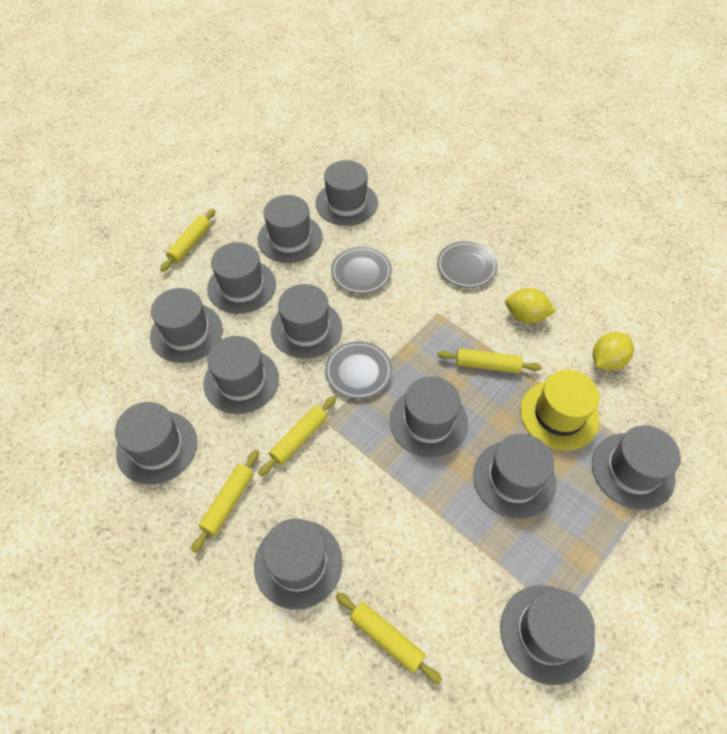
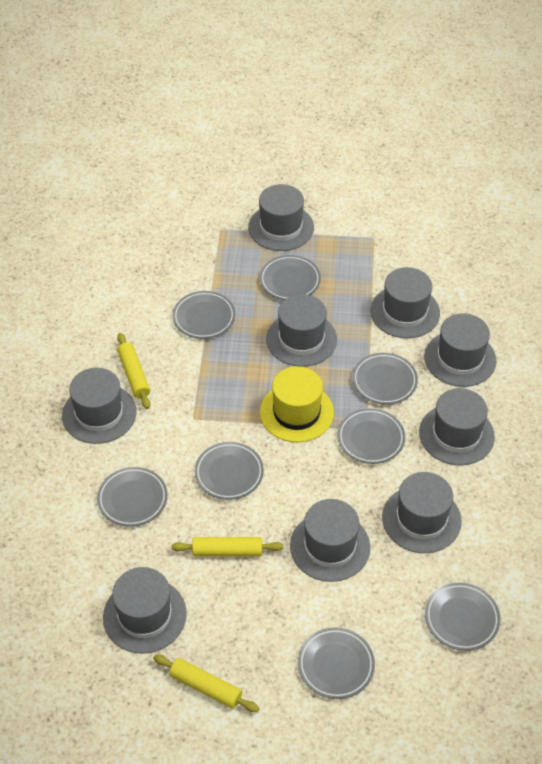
grey hat: [115,402,197,485] [150,288,223,363] [203,336,279,414] [207,242,276,314] [254,518,343,610] [258,195,323,263] [271,284,342,359] [316,160,378,226] [390,376,468,458] [473,434,556,519] [500,585,595,685] [592,425,681,510] = 12 -> [62,368,137,444] [103,567,187,654] [248,184,314,251] [266,294,337,367] [290,499,370,582] [370,267,440,338] [382,472,462,553] [419,388,495,465] [424,313,497,387] = 9
grey plate: [325,341,392,399] [331,247,392,294] [437,241,498,288] = 3 -> [97,467,168,527] [173,291,235,339] [195,442,264,500] [260,255,321,300] [298,627,375,699] [337,408,405,464] [352,353,418,405] [425,583,500,651] = 8
yellow lemon: [505,288,556,323] [593,332,634,371] = 2 -> none = 0
yellow rolling pin: [160,209,215,272] [191,450,259,553] [259,396,336,476] [336,592,442,684] [437,348,542,374] = 5 -> [117,333,150,409] [153,654,259,712] [171,537,283,556] = 3

